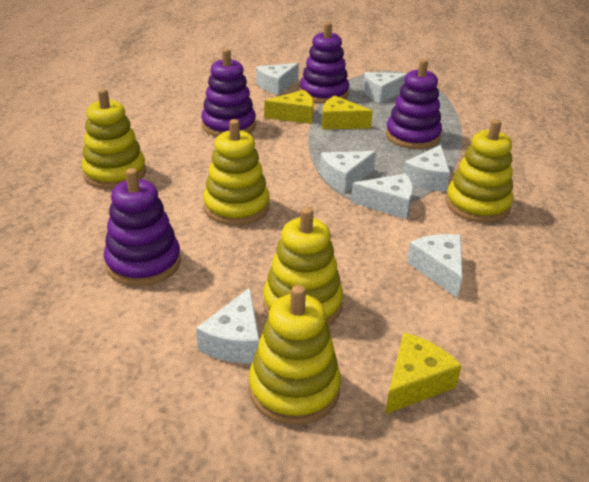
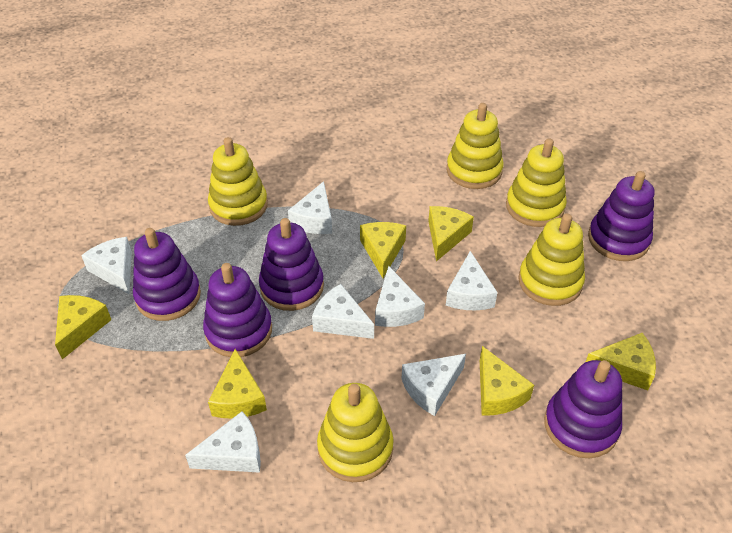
purple stacking toy: [104,168,181,286] [201,49,256,137] [300,22,349,104] [386,59,442,149] = 4 -> [133,228,201,321] [203,263,272,357] [259,218,324,311] [544,360,622,458] [588,171,654,261] = 5
yellow cheese: [264,90,314,124] [322,95,373,129] [385,333,462,414] = 3 -> [55,295,111,359] [208,349,267,418] [360,222,406,278] [428,206,474,261] [480,346,534,416] [586,333,656,390] = 6

